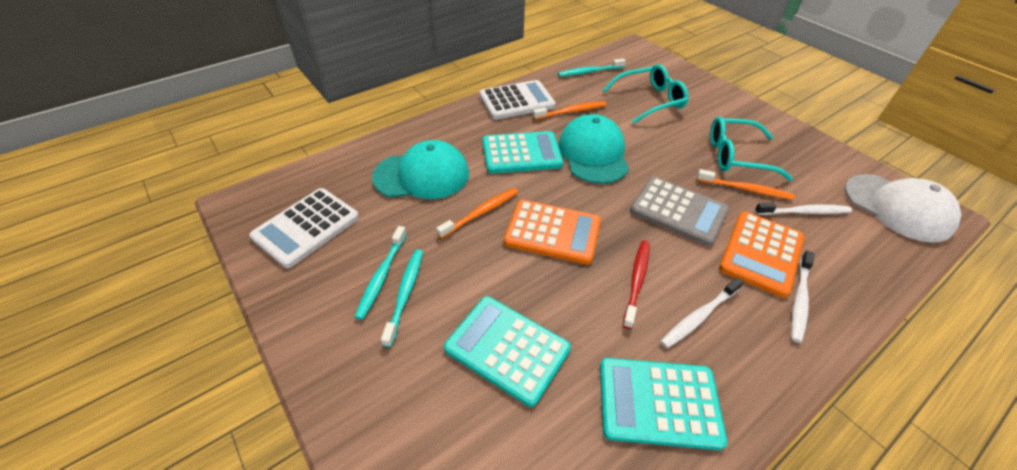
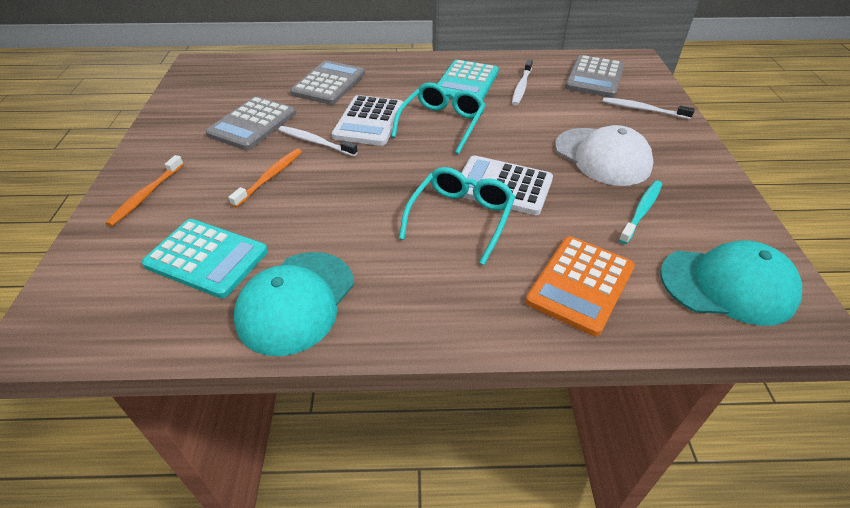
grey calculator: [630,177,729,246] = 1 -> [205,96,296,150] [290,60,365,105] [565,55,625,98] = 3
orange calculator: [504,200,601,265] [719,212,804,298] = 2 -> [526,236,635,336] = 1
orange toothbrush: [436,188,518,239] [533,101,607,120] [697,169,795,200] = 3 -> [106,155,184,226] [228,149,302,208] = 2
red toothbrush: [623,240,650,329] = 1 -> none = 0
turquoise calculator: [444,296,571,407] [483,131,563,174] [600,358,727,450] = 3 -> [142,219,268,298] [437,60,499,100] = 2
turquoise toothbrush: [355,226,407,320] [381,249,423,347] [558,58,626,77] = 3 -> [619,180,662,244] = 1

